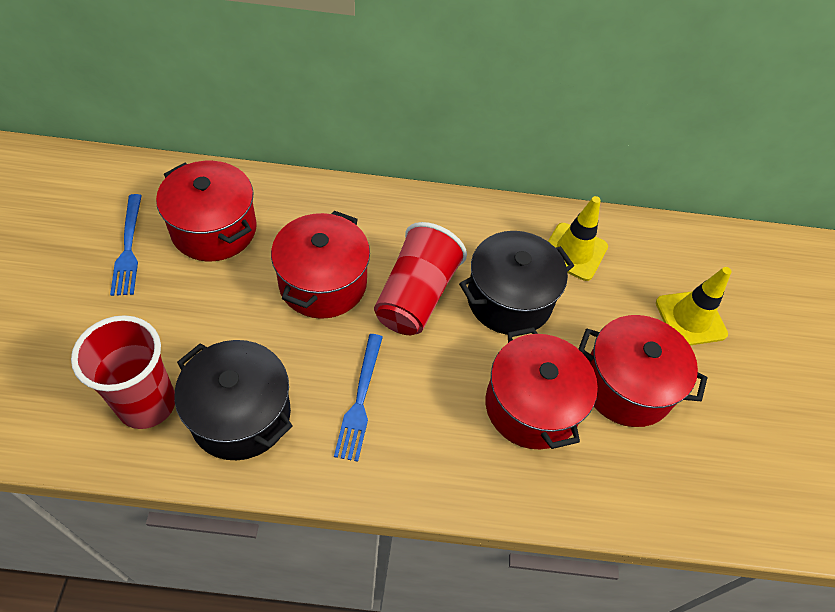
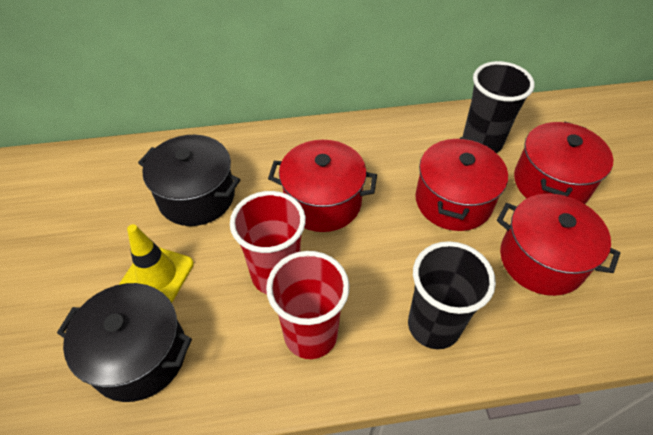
black cup: none = 0 -> [408,241,496,349] [463,61,535,153] = 2
blue fork: [110,194,142,296] [334,334,383,462] = 2 -> none = 0
yellow traffic cone: [548,196,608,281] [656,267,731,345] = 2 -> [119,224,194,303] = 1

